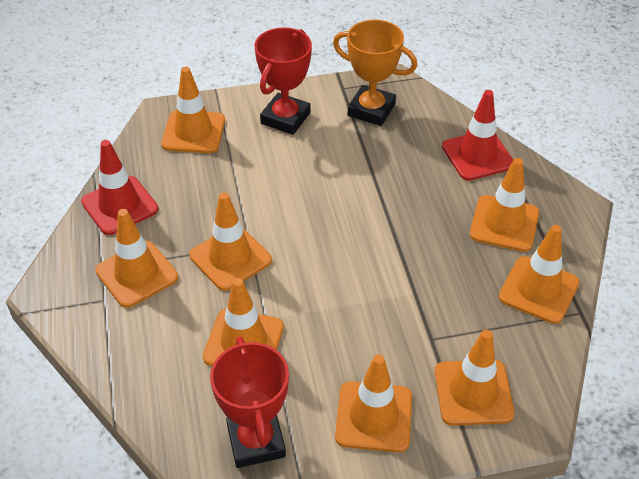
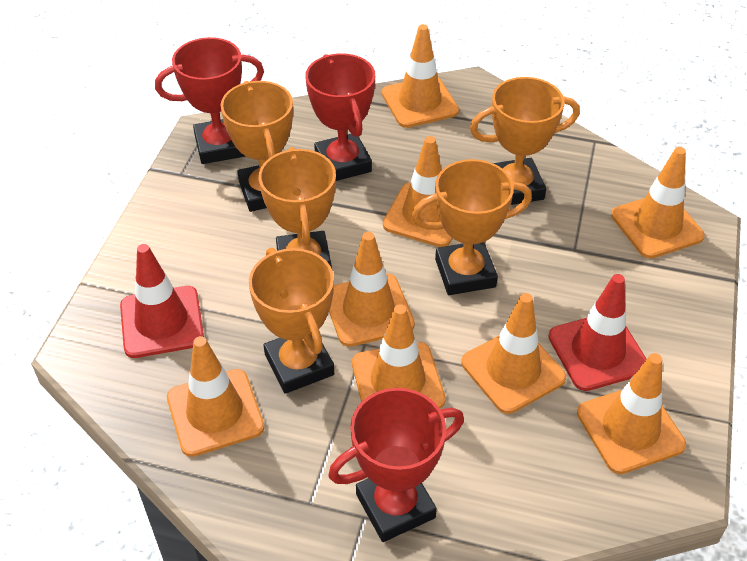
orange trophy: [333,20,417,126] = 1 -> [220,81,293,212] [249,248,334,394] [259,147,336,269] [412,159,532,295] [470,77,580,205] = 5
red trophy: [210,337,289,468] [254,27,312,135] = 2 -> [155,37,264,164] [305,53,375,181] [328,388,464,542] = 3

